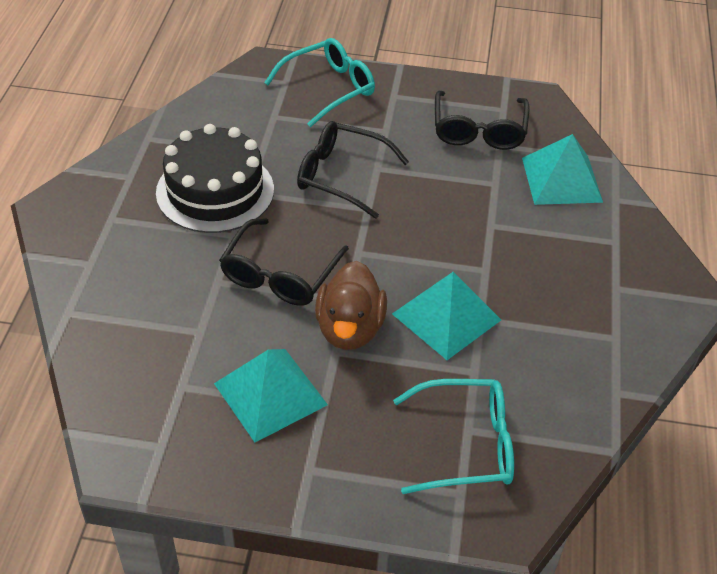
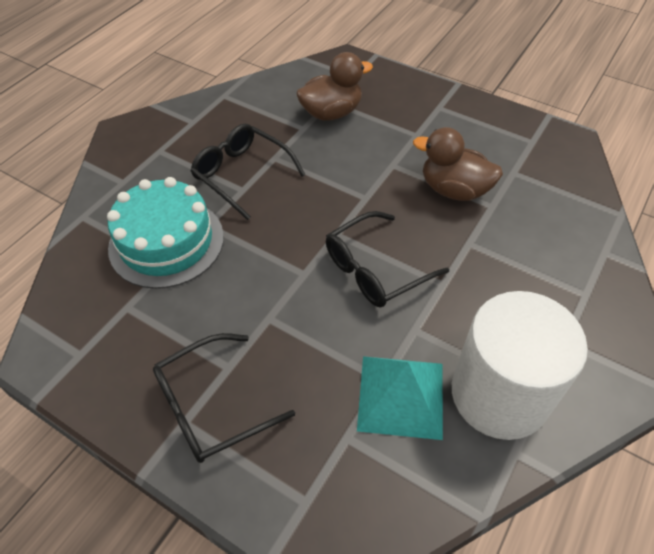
black cake: [156,124,274,233] = 1 -> none = 0
brown duck: [315,261,387,350] = 1 -> [296,52,373,121] [413,127,503,201] = 2
turquoise cake: none = 0 -> [107,177,224,289] = 1
turquoise glasses: [264,38,375,127] [393,379,514,494] = 2 -> none = 0
turquoise pyramid: [214,349,328,442] [392,272,501,360] [522,134,603,205] = 3 -> [357,356,443,440] = 1
white cylinder: none = 0 -> [452,291,588,440] = 1

